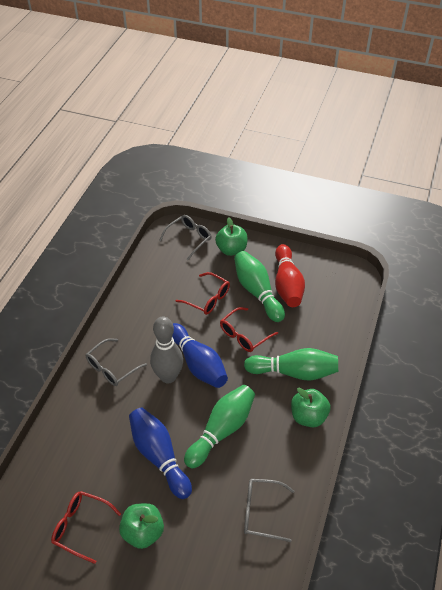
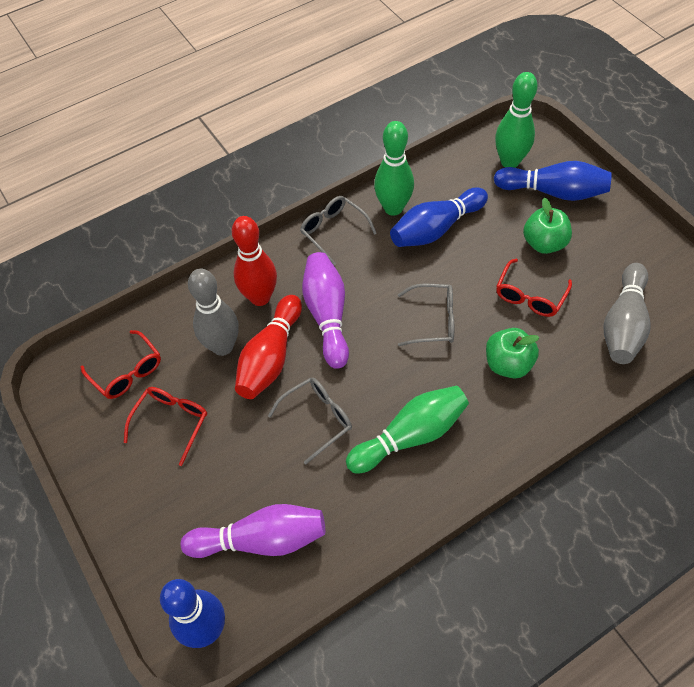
blue bowling pin: [129,408,192,499] [172,323,228,388] = 2 -> [160,579,225,648] [390,188,488,247] [494,161,612,201] = 3
green apple: [119,503,164,549] [215,217,248,256] [291,388,330,427] = 3 -> [486,328,539,378] [523,198,572,254] = 2
grey bowling pin: [150,316,183,384] = 1 -> [188,268,239,356] [604,263,651,364] = 2
purple bowling pin: none = 0 -> [181,504,325,558] [302,252,349,369] = 2
red bowling pin: [275,244,305,307] = 1 -> [232,216,277,306] [235,295,302,399] = 2

